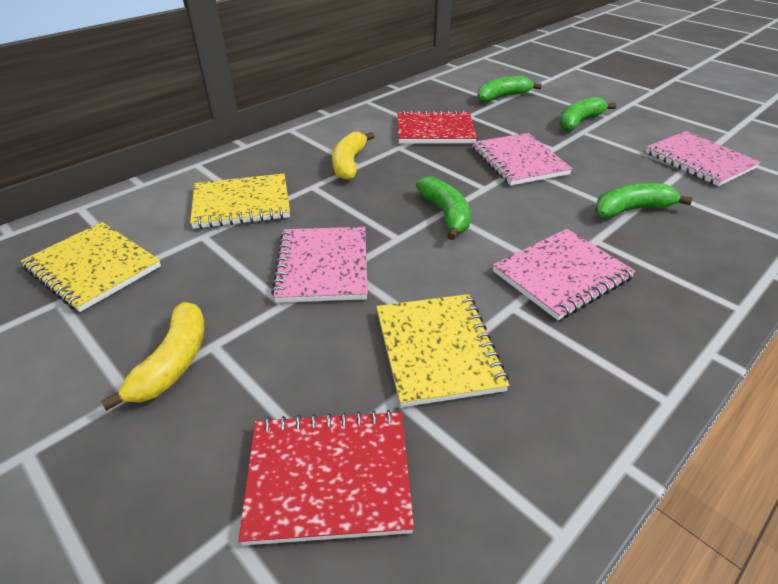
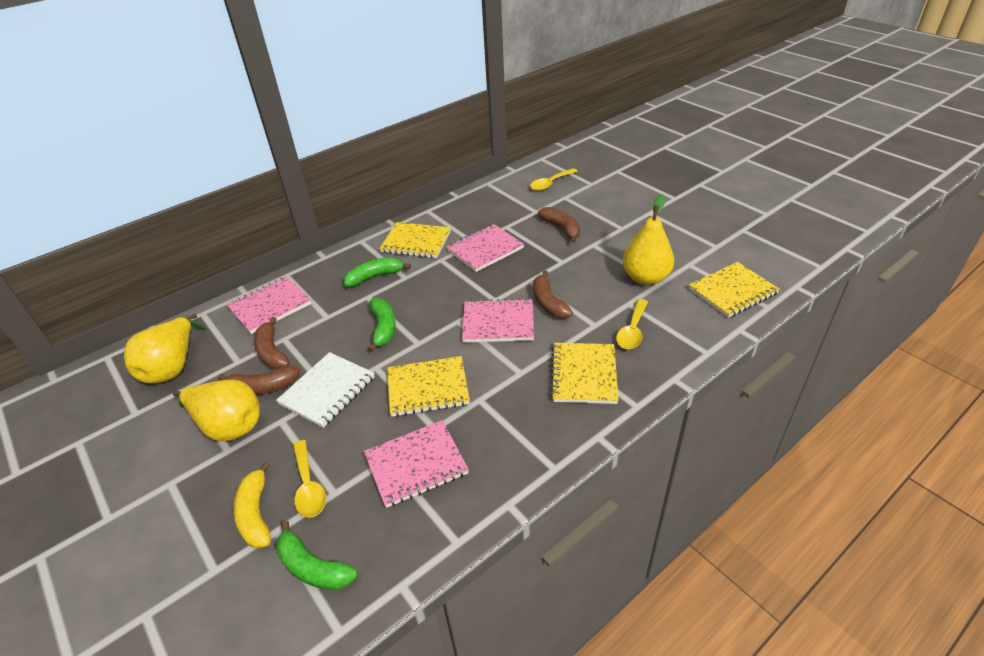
brown banana: none = 0 -> [218,366,300,395] [254,317,290,369] [533,271,573,319] [538,207,580,243] = 4
green banana: [416,176,471,240] [477,76,542,102] [559,97,616,131] [595,183,692,219] = 4 -> [276,520,357,590] [344,257,411,287] [368,298,396,352] = 3
red notebook: [238,410,414,545] [398,110,477,143] = 2 -> none = 0
white notebook: none = 0 -> [276,352,375,428] = 1
yellow banana: [100,302,204,411] [332,132,374,180] = 2 -> [233,461,271,548] = 1
yellow notebook: [21,222,161,312] [190,174,290,229] [376,294,510,407] = 3 -> [380,222,451,258] [387,356,470,417] [550,343,619,404] [689,262,780,318] = 4
yellow pear: none = 0 -> [124,314,206,383] [173,379,260,441] [623,194,674,285] = 3
yellow spoon: none = 0 -> [293,440,326,518] [530,168,578,191] [616,299,648,349] = 3

